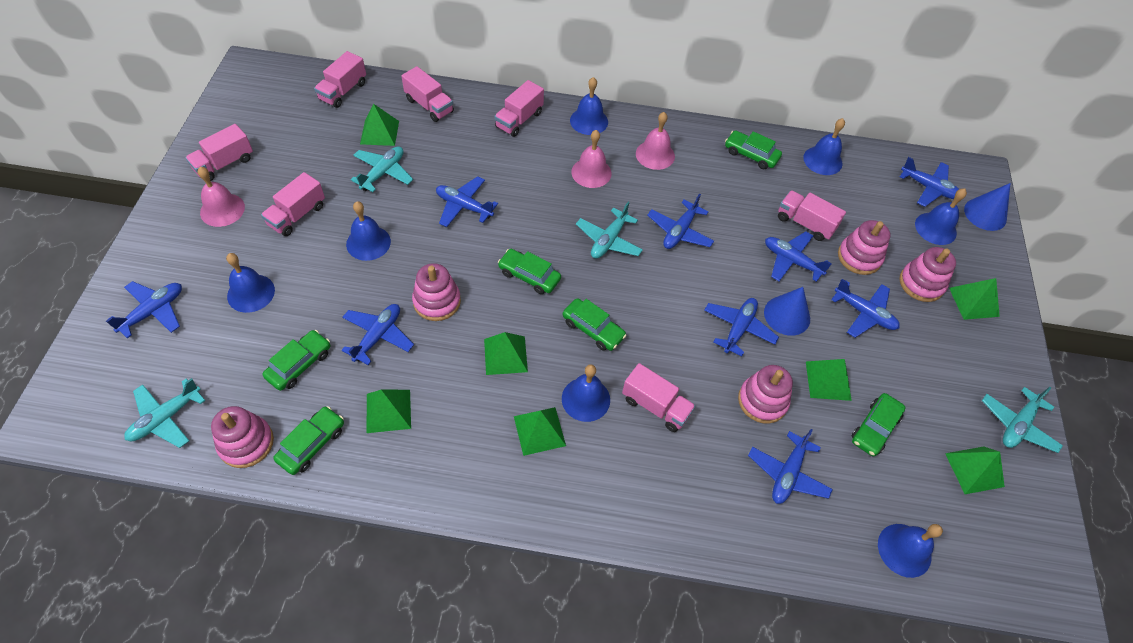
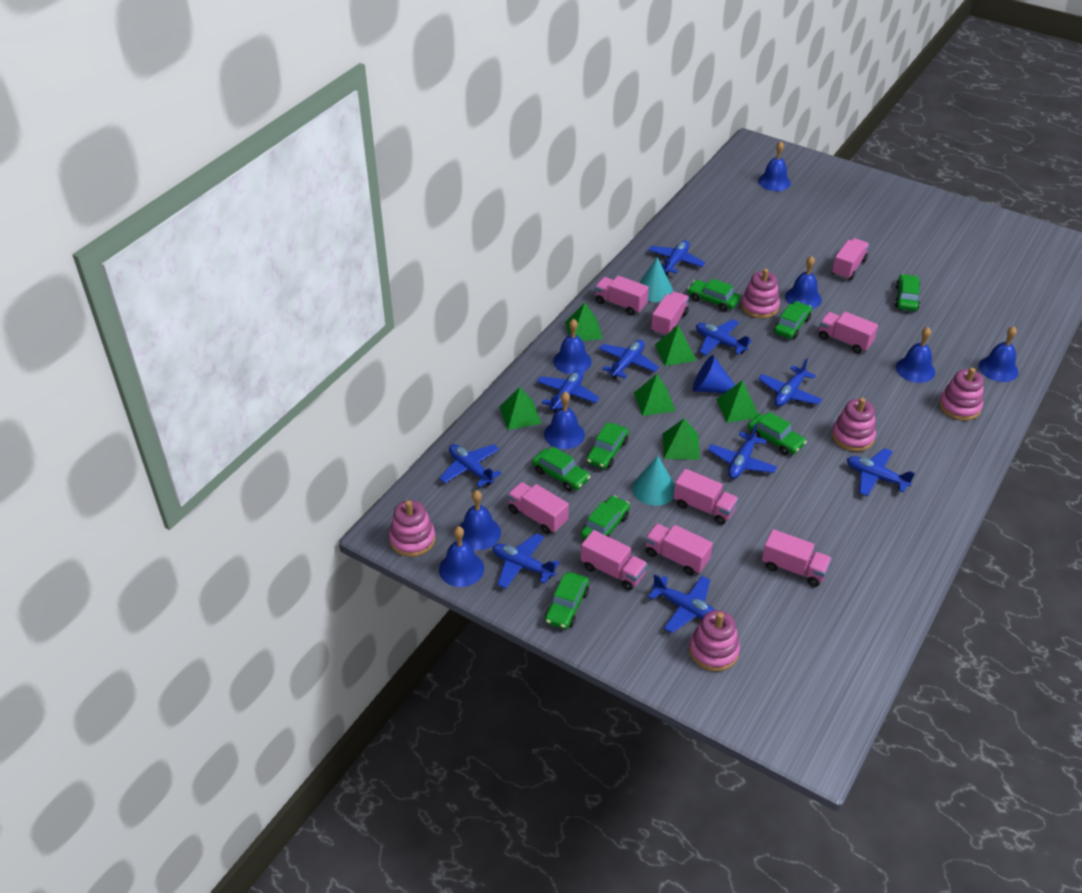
blue bell: [226,253,275,313] [346,201,391,261] [562,364,610,422] [570,77,608,135] [803,118,845,175] [878,524,943,578] [915,189,967,245] = 7 -> [439,526,484,587] [460,490,501,550] [544,392,585,449] [553,319,592,374] [758,141,791,191] [785,256,822,309] [896,327,935,383] [979,326,1019,382] = 8
blue cone: [764,287,810,336] [964,183,1011,231] = 2 -> [693,355,735,393] = 1
blue plane: [106,281,182,338] [341,304,414,365] [436,176,498,227] [647,194,714,249] [704,298,779,357] [748,429,833,504] [765,231,832,282] [831,279,900,338] [900,157,959,207] = 9 -> [439,444,502,488] [493,533,560,589] [537,370,600,412] [599,340,659,379] [648,240,705,275] [648,574,715,633] [696,319,752,355] [708,424,777,479] [758,358,822,406] [847,448,915,496] = 10
green car: [262,330,330,391] [273,406,344,475] [498,249,561,294] [563,298,627,351] [725,130,782,169] [851,393,906,456] = 6 -> [532,447,590,491] [545,572,589,629] [581,495,630,539] [586,422,629,469] [688,279,740,311] [748,412,807,455] [774,301,812,339] [895,274,920,311] = 8
green pyramid: [360,104,399,146] [367,390,411,433] [484,332,528,375] [514,407,566,456] [806,359,852,401] [945,447,1005,494] [949,278,1000,320] = 7 -> [499,387,542,430] [565,303,603,341] [634,374,676,416] [655,325,697,366] [663,418,700,460] [716,380,758,423] = 6
pink bell: [198,167,245,227] [571,130,612,188] [636,112,675,170] = 3 -> none = 0
pink truck: [185,124,253,181] [261,172,325,236] [314,51,366,108] [401,66,454,122] [494,80,544,137] [622,363,696,432] [778,190,846,241] = 7 -> [507,482,569,534] [581,530,648,591] [595,276,649,316] [645,523,713,576] [651,291,689,336] [673,469,739,525] [762,529,832,587] [819,311,878,353] [832,238,869,280] = 9
turquoise cone: none = 0 -> [632,456,675,506] [639,257,673,302] = 2
turquoise plane: [124,378,206,448] [351,146,413,192] [576,202,643,259] [982,387,1063,453] = 4 -> none = 0

